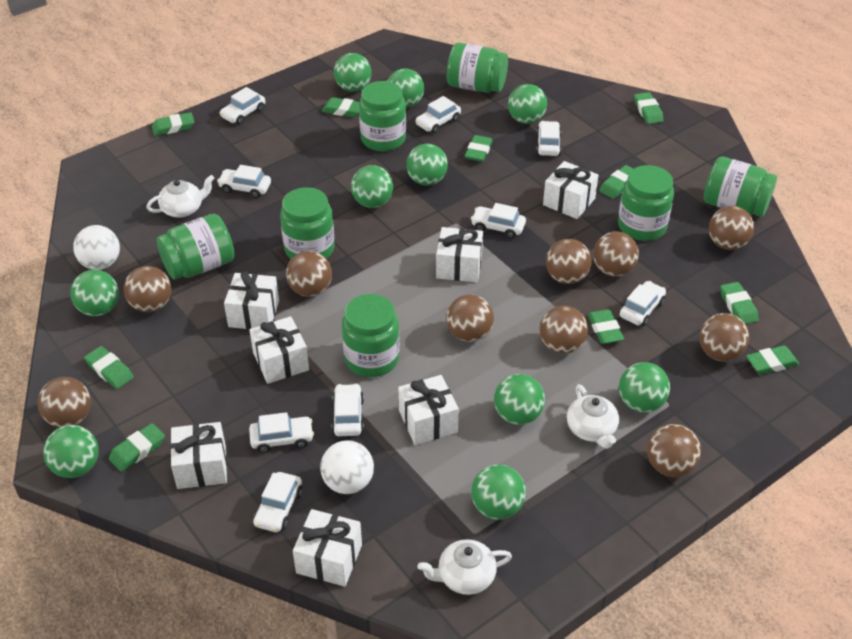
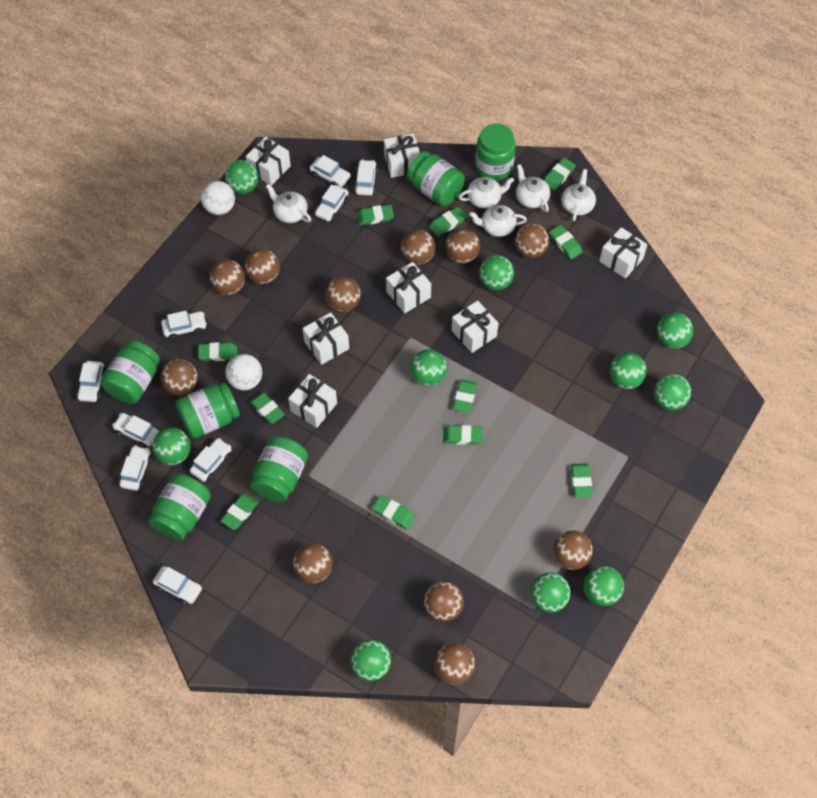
brown ball: [37,377,91,428] [124,266,171,312] [286,251,332,297] [446,294,494,342] [540,306,588,354] [546,239,592,284] [593,231,639,277] [647,424,701,477] [699,313,749,361] [709,206,754,250] = 10 -> [161,359,198,395] [210,260,245,295] [245,249,280,284] [293,543,333,583] [325,276,361,312] [401,230,436,265] [424,581,464,622] [434,643,475,685] [446,229,480,263] [515,224,549,258] [553,530,593,570] = 11
green eraser: [84,346,134,389] [109,423,165,472] [152,112,195,136] [322,97,359,117] [465,135,493,162] [588,309,624,344] [599,165,633,199] [634,92,663,124] [720,282,759,324] [746,346,799,375] = 10 -> [198,342,237,361] [220,493,259,530] [249,392,285,424] [357,205,394,225] [373,495,415,529] [429,207,467,236] [443,425,483,445] [453,380,477,413] [544,158,576,190] [549,225,582,259] [571,463,592,498] = 11
green jar: [156,214,234,280] [280,187,335,259] [342,294,400,377] [359,81,406,151] [447,43,508,93] [618,165,674,241] [704,156,777,217] = 7 -> [100,341,160,404] [148,474,211,541] [176,382,240,439] [251,436,308,502] [407,151,465,206] [475,124,516,181] = 6
white teapot: [146,175,214,217] [417,539,512,595] [567,384,619,449] = 3 -> [266,184,311,223] [459,177,514,208] [469,205,527,237] [516,164,550,212] [561,169,596,221] = 5

